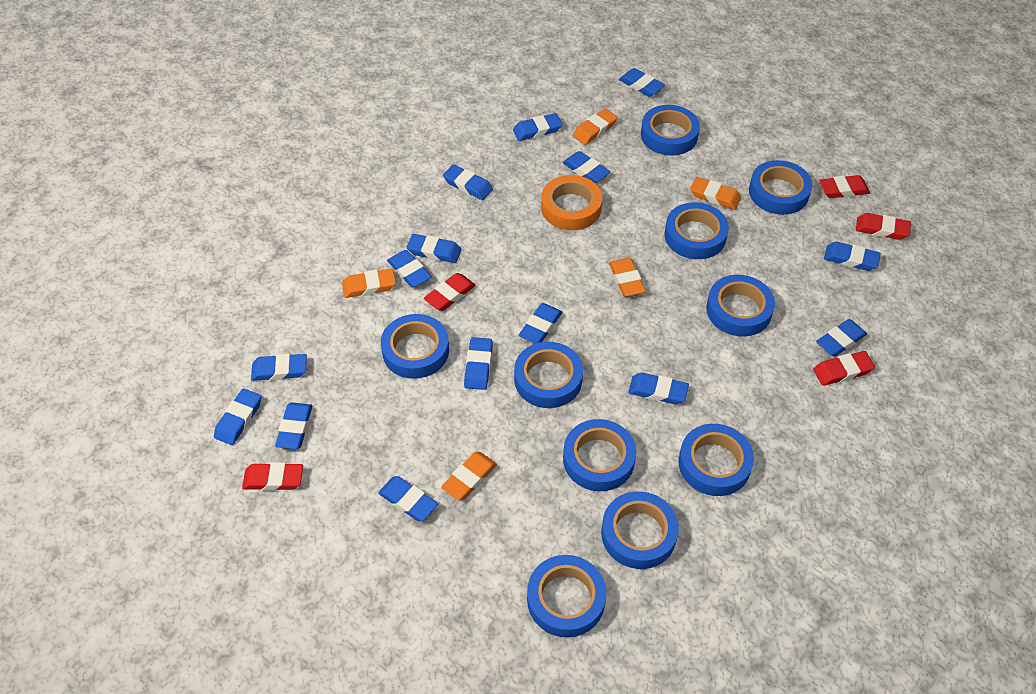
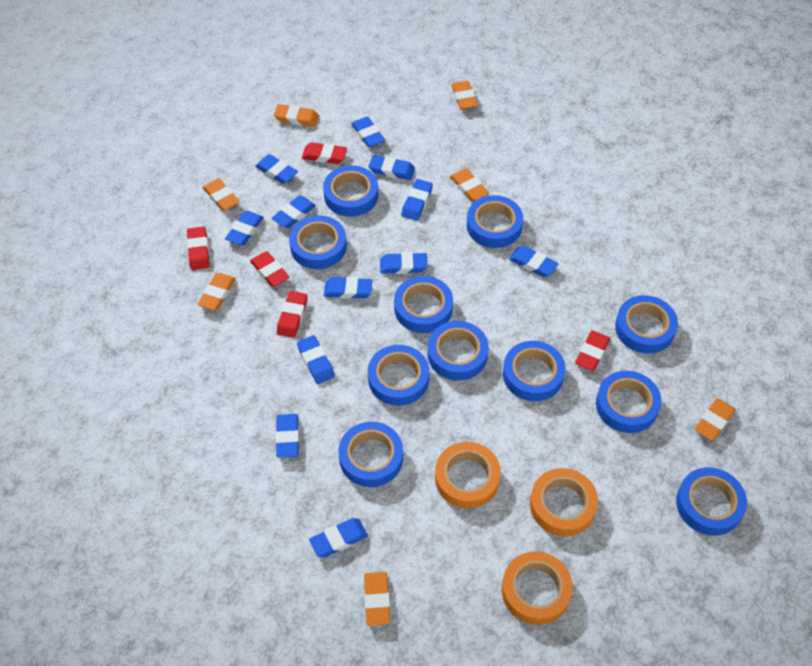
blue eraser: [214,388,261,445] [251,354,307,381] [275,403,312,449] [378,476,438,521] [387,250,432,288] [407,234,461,263] [443,164,493,200] [464,337,493,390] [513,113,562,141] [519,303,562,344] [563,151,610,183] [619,68,665,97] [628,373,689,404] [816,319,867,357] [824,242,881,271] = 15 -> [225,211,264,245] [255,154,298,184] [272,195,316,228] [276,414,299,458] [297,335,335,384] [309,518,368,557] [324,277,372,299] [351,116,385,147] [369,155,415,180] [380,252,428,274] [401,179,433,221] [509,246,558,277] = 12
blue tape: [381,314,449,379] [514,342,583,408] [527,555,606,637] [563,419,636,491] [601,491,679,569] [641,105,700,156] [664,202,729,259] [678,424,754,496] [706,275,775,337] [749,160,812,215] = 10 -> [289,215,347,269] [323,165,378,217] [339,422,403,487] [368,345,429,406] [394,276,453,333] [428,321,489,380] [467,195,523,248] [503,341,566,401] [596,371,661,433] [615,295,678,354] [676,467,747,536] = 11
orange eraser: [342,269,396,298] [441,452,497,501] [573,108,618,145] [609,258,646,296] [690,177,741,210] = 5 -> [197,273,236,310] [202,178,240,211] [274,104,319,127] [364,572,390,626] [449,168,489,201] [451,81,478,110] [695,398,735,441] = 7
orange tape: [541,175,602,230] = 1 -> [435,442,501,508] [502,551,573,625] [530,468,598,536] = 3

